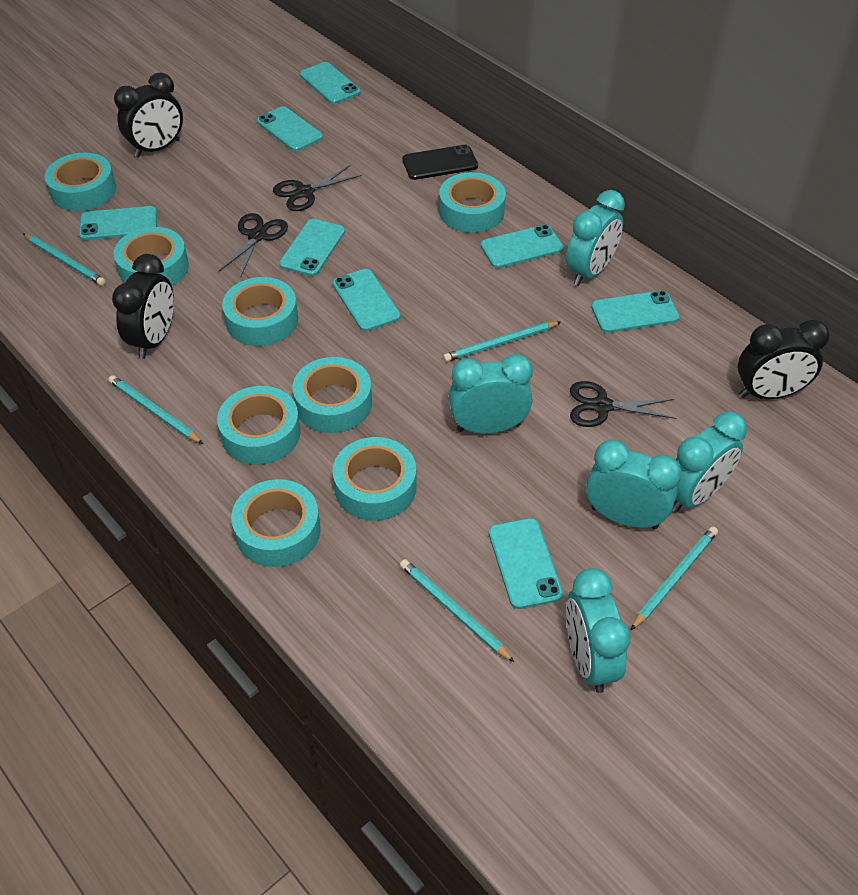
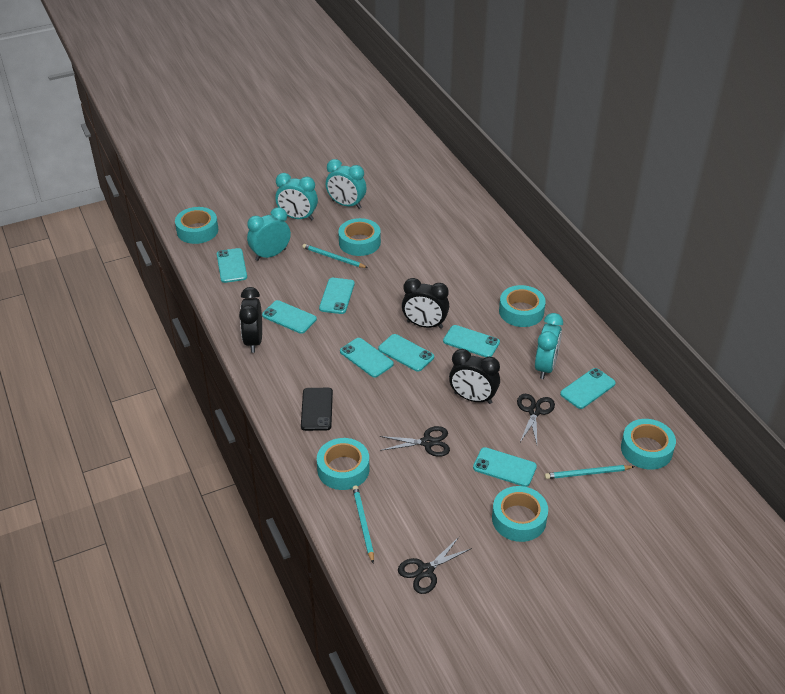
turquoise clock: [449,354,533,434] [566,190,625,286] [566,568,630,693] [586,440,682,529] [672,412,747,512] = 5 -> [247,207,291,261] [275,173,318,221] [326,159,367,209] [535,313,563,379] = 4
turquoise pencil: [23,234,105,286] [108,375,203,444] [400,559,515,663] [443,322,561,362] [631,526,718,630] = 5 -> [302,244,368,268] [352,485,374,563] [545,465,634,479] = 3
turquoise tape: [45,153,116,212] [114,227,189,286] [217,386,301,465] [222,277,298,346] [231,479,321,567] [293,357,372,433] [332,437,417,521] [439,172,506,233] = 8 -> [175,207,218,244] [317,438,369,490] [338,218,381,256] [492,486,548,542] [499,285,546,327] [621,419,676,470] = 6

